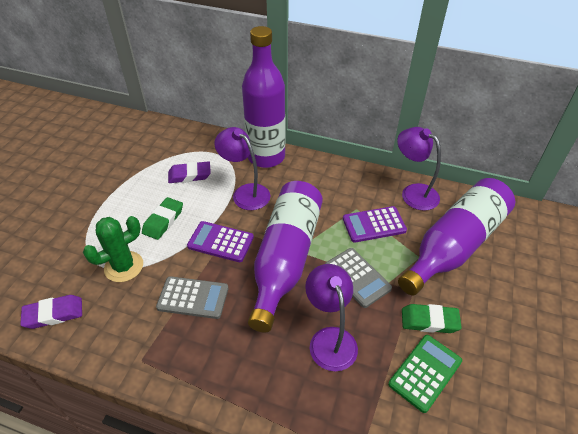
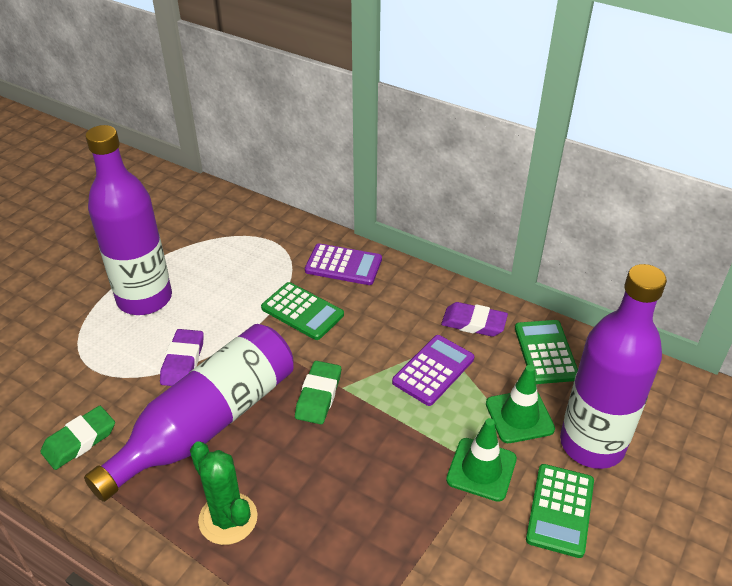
green calculator: [388,335,462,413] = 1 -> [261,282,344,340] [515,320,578,384] [526,464,594,558] = 3
green traffic cone: none = 0 -> [446,418,517,502] [486,365,555,443] = 2
grey calculator: [156,276,228,319] [325,248,392,308] = 2 -> none = 0
purple lamp: [214,127,270,210] [305,264,358,371] [397,127,441,211] = 3 -> none = 0

